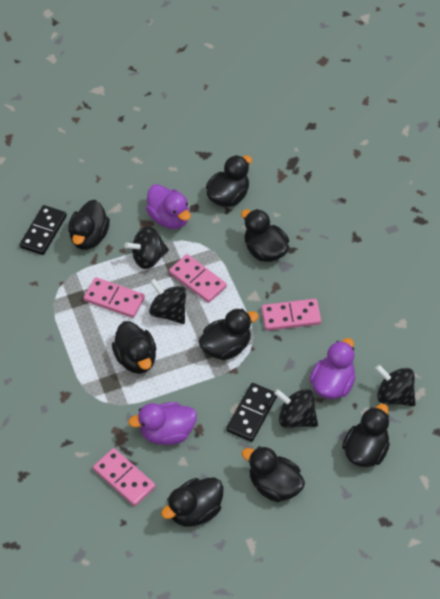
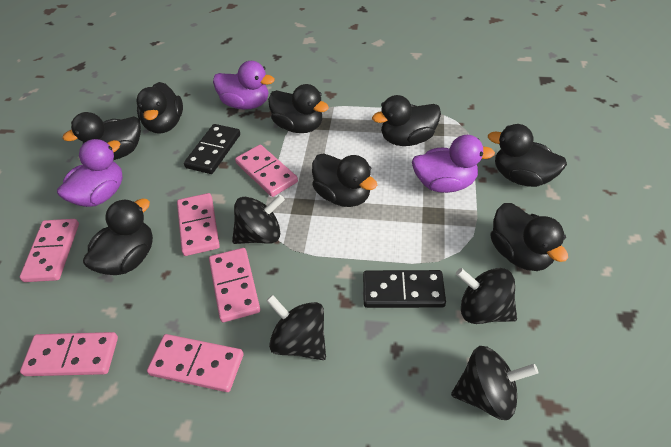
pink domino: [84,277,145,318] [93,448,156,506] [169,254,227,303] [261,299,321,331] = 4 -> [20,219,79,282] [20,332,118,376] [147,334,244,392] [177,193,220,256] [209,248,260,322] [235,145,298,197] = 6

